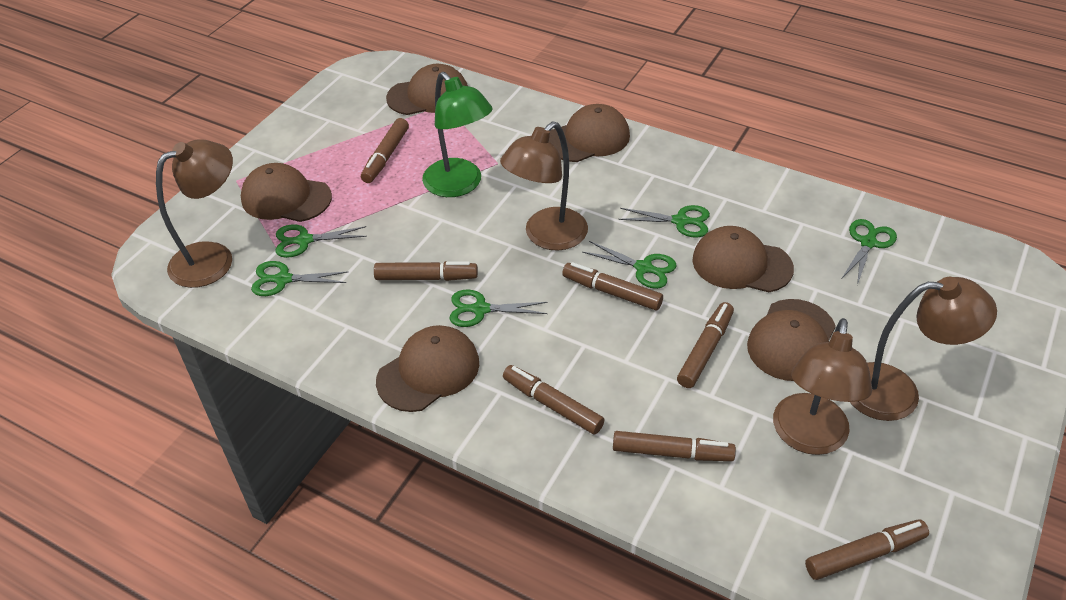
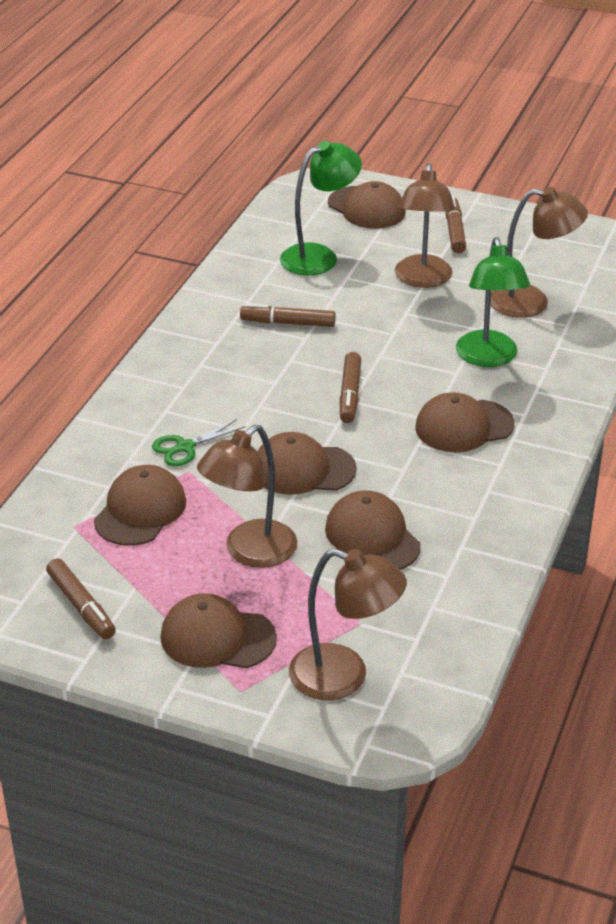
brown marker: [361,118,409,183] [374,261,478,281] [503,365,604,435] [562,262,663,311] [613,431,736,461] [677,302,734,388] [805,519,929,580] = 7 -> [46,558,116,639] [240,303,336,327] [339,352,361,423] [446,196,466,253] = 4
green lamp: [422,72,493,197] = 1 -> [280,141,362,276] [456,237,530,367] = 2
green scissors: [251,261,348,296] [276,225,367,258] [450,289,548,327] [583,241,676,289] [618,205,710,238] [842,219,897,285] = 6 -> [152,419,246,466] = 1

